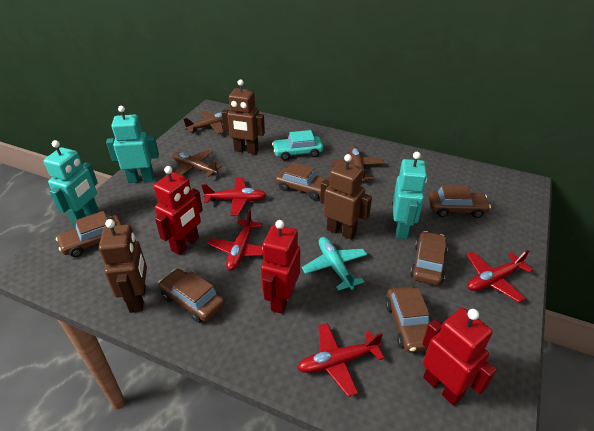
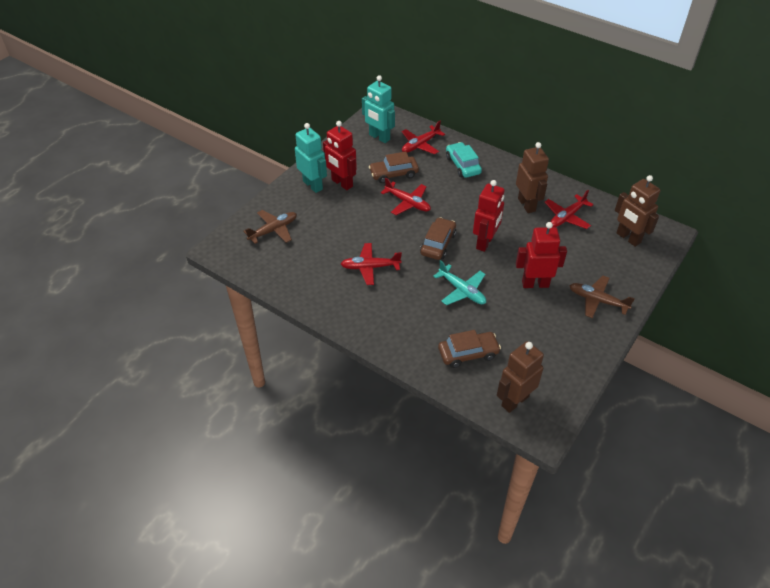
brown car: [56,211,122,257] [158,269,225,323] [276,162,330,200] [385,286,430,353] [410,231,448,285] [428,185,491,218] = 6 -> [369,152,419,183] [420,217,456,260] [438,330,501,368] = 3
brown plane: [172,149,222,177] [183,111,224,134] [330,146,385,182] = 3 -> [243,210,297,244] [569,276,635,318] = 2
turquoise robot: [44,140,98,225] [106,106,159,183] [393,152,427,239] = 3 -> [295,123,327,193] [362,75,395,143] = 2

